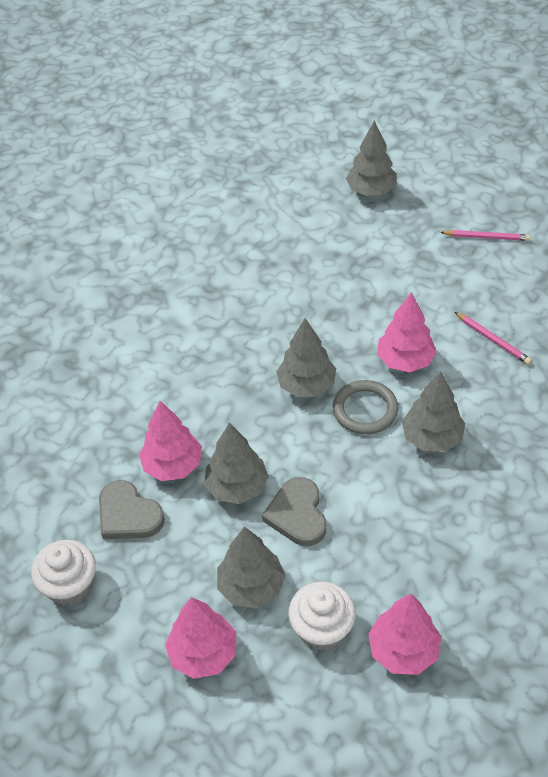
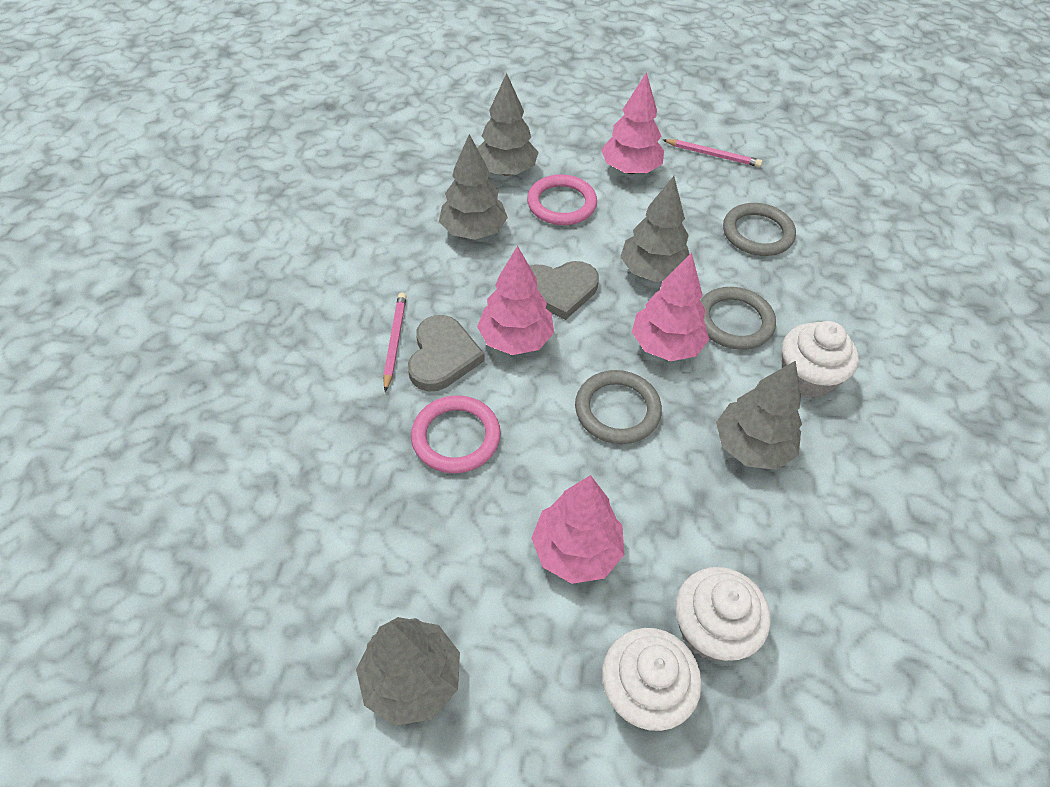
grey ring: [333,380,399,434] = 1 -> [575,370,662,444] [700,287,776,350] [723,203,796,256] = 3
pink ring: none = 0 -> [411,395,501,474] [527,174,597,225] = 2
white cupcake: [31,540,96,606] [288,582,356,650] = 2 -> [602,628,702,731] [675,567,770,661] [782,321,859,398] = 3

